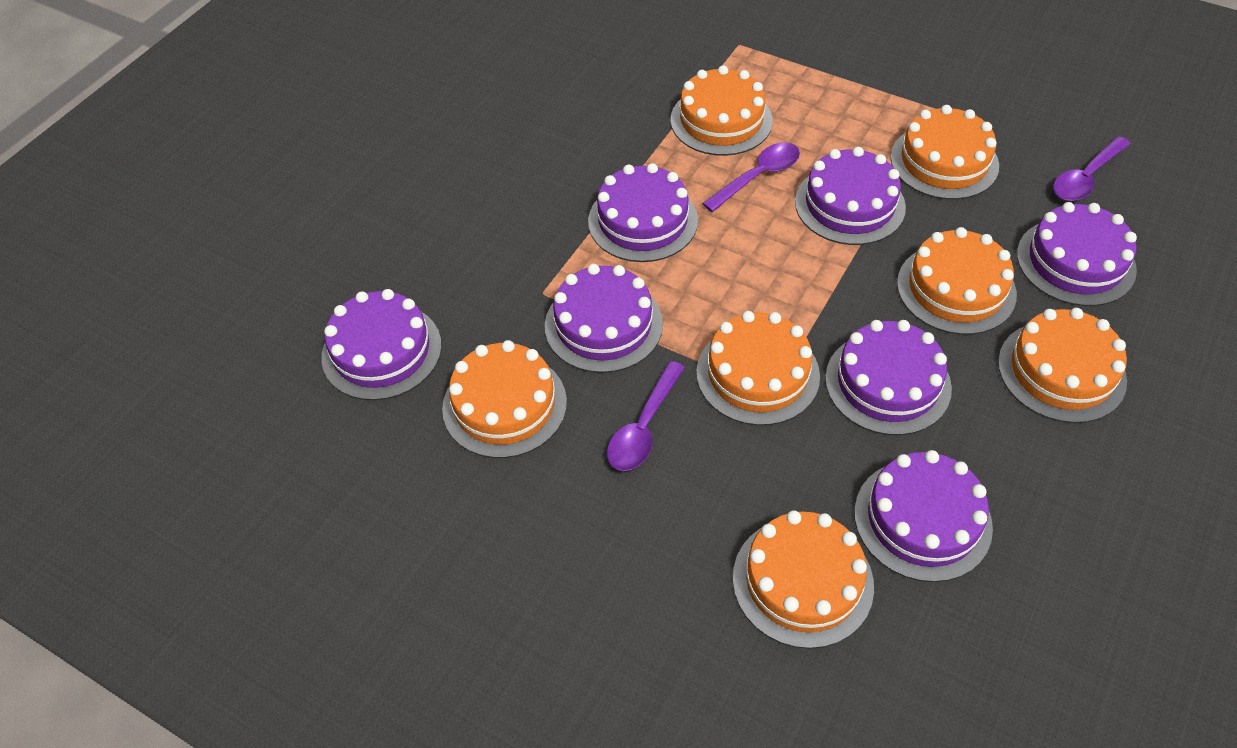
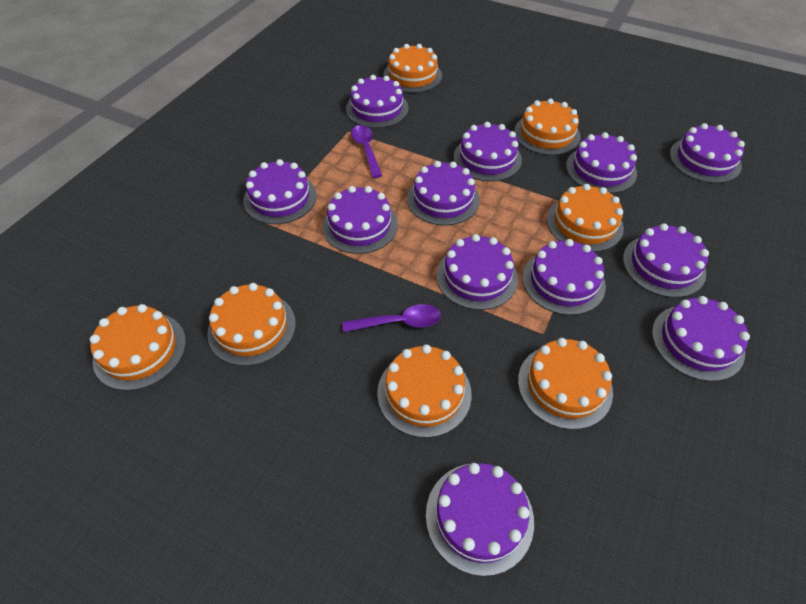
purple cake: [321,289,442,401] [545,264,663,373] [588,163,698,262] [795,147,906,245] [825,320,952,435] [854,450,993,582] [1017,202,1137,306] = 7 -> [243,159,317,224] [322,186,398,254] [346,75,409,128] [407,161,480,226] [426,463,534,576] [437,234,518,310] [454,122,522,182] [523,239,606,315] [566,132,637,193] [623,223,709,298] [652,296,750,381] [670,123,745,183] = 12
purple spoon: [607,361,685,471] [702,142,800,212] [1053,136,1131,201] = 3 -> [342,304,441,332] [351,125,382,178] = 2

